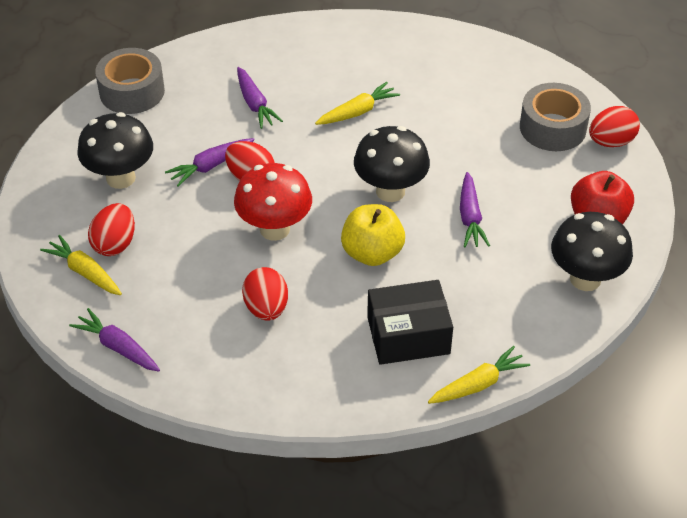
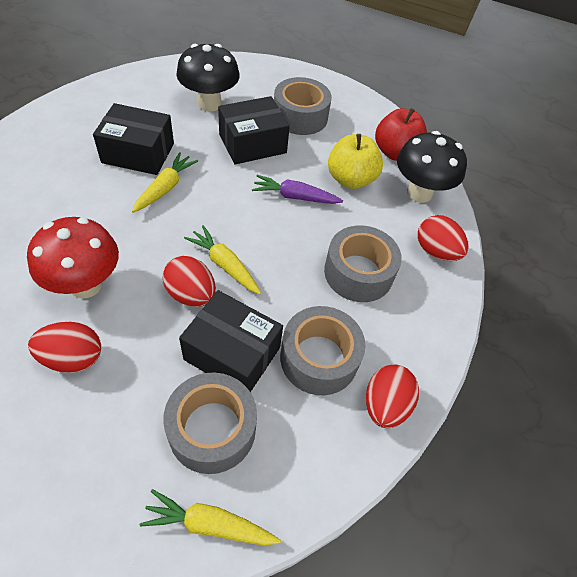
black box: [367,280,453,365] = 1 -> [93,103,174,175] [179,290,283,392] [218,96,290,164] = 3
black mushroom: [77,112,153,189] [354,126,430,202] [551,212,633,291] = 3 -> [177,44,240,111] [397,131,467,203] = 2
grey tape: [95,48,165,114] [520,83,591,151] = 2 -> [163,372,257,474] [274,77,332,135] [280,306,365,395] [324,225,402,302] = 4
purple carrot: [69,308,160,371] [165,138,255,187] [237,67,283,129] [460,172,490,247] = 4 -> [252,175,343,204] = 1

